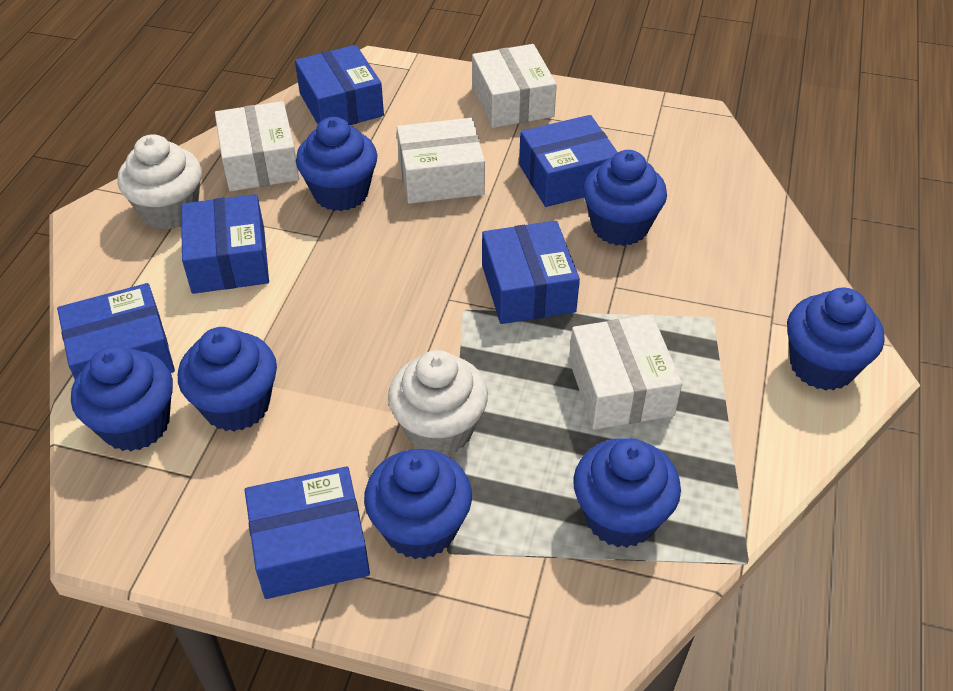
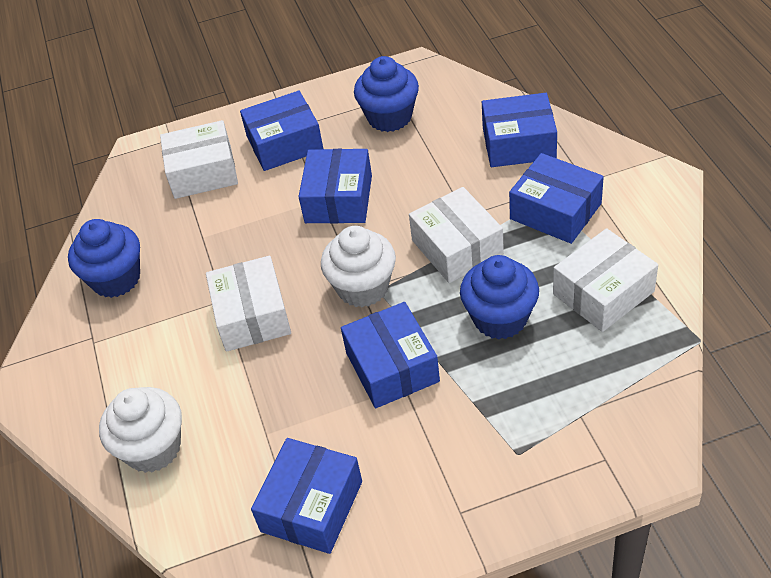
blue cupcake: [71,346,173,451] [178,327,277,431] [296,117,377,211] [364,449,472,559] [573,438,681,548] [583,150,667,246] [787,288,884,391] = 7 -> [68,219,140,298] [354,56,419,132] [460,255,539,340] = 3

